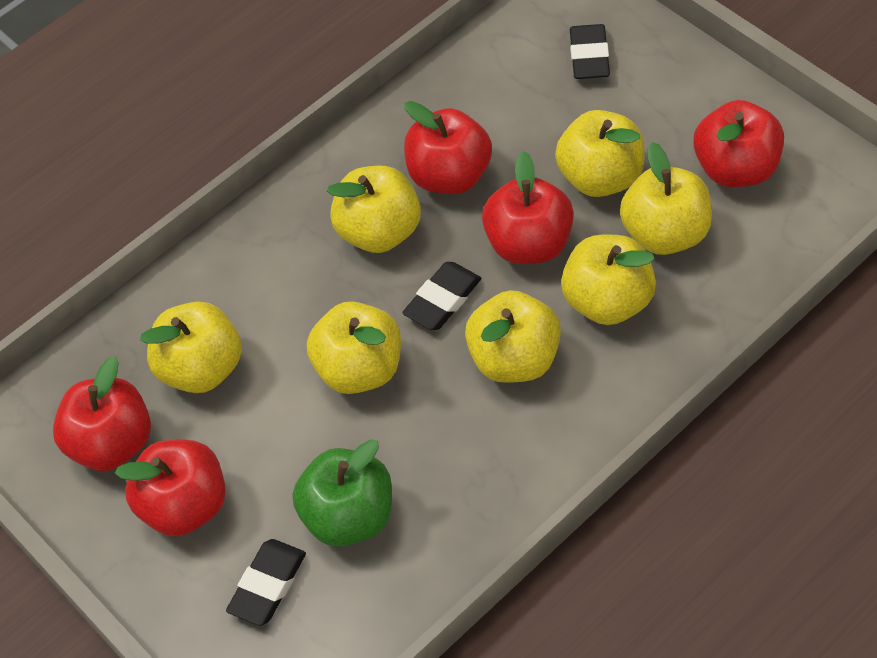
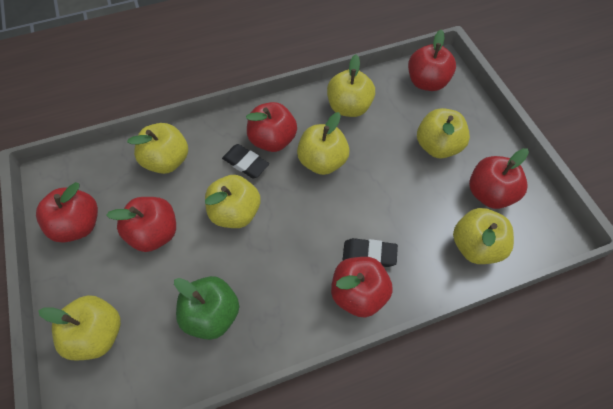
black eraser: [226,539,306,626] [402,262,481,330] [570,24,610,79] = 3 -> [222,144,269,178] [343,238,398,267] = 2
red apple: [53,356,151,471] [115,440,226,536] [404,101,492,194] [482,151,574,264] [693,100,784,187] = 5 -> [36,182,98,243] [106,197,176,252] [246,102,297,152] [331,257,393,317] [408,30,456,91] [469,148,529,209] = 6

